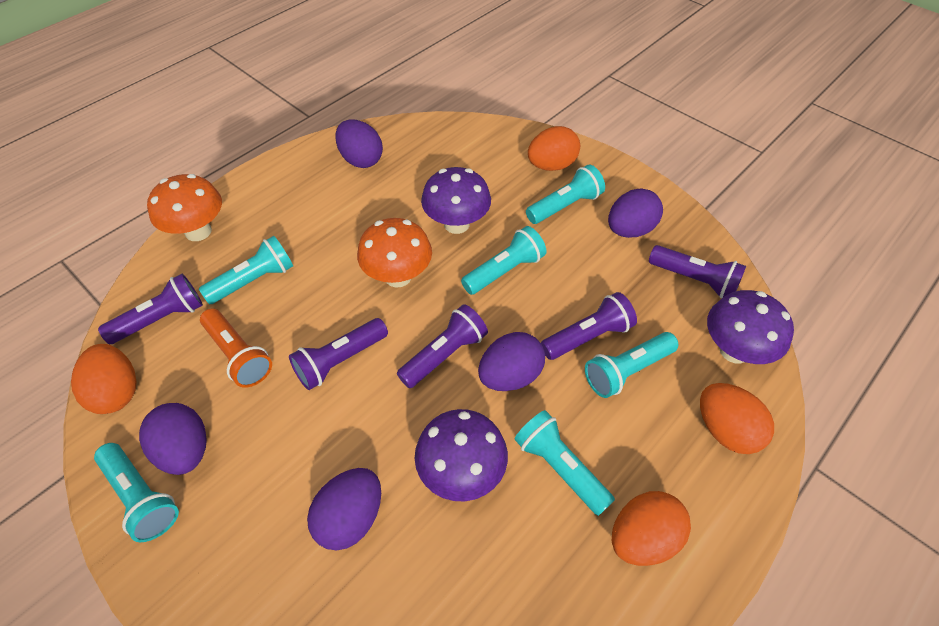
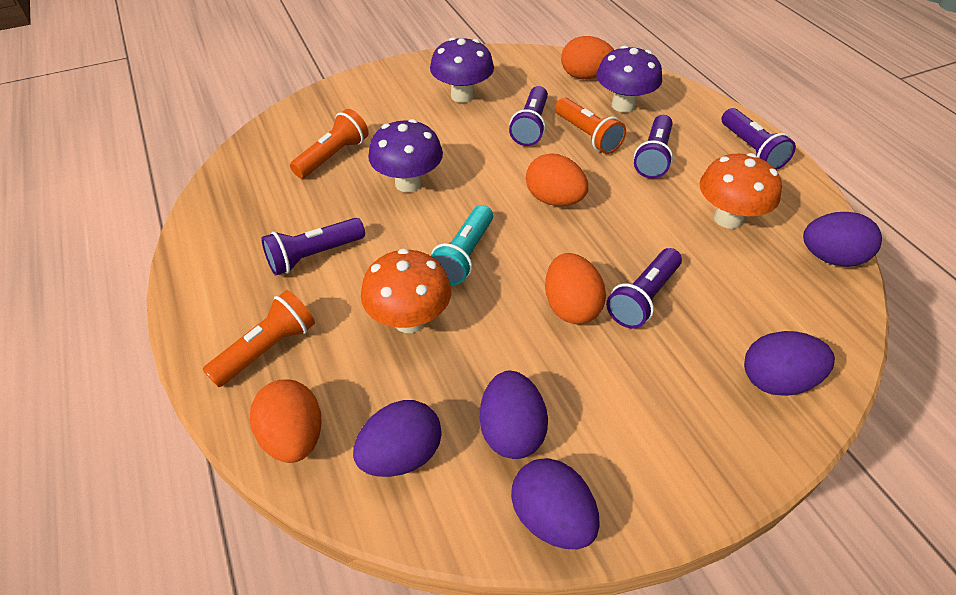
orange flashlight: [200,308,272,388] = 1 -> [203,290,315,387] [290,109,369,178] [555,98,626,154] = 3
turquoise flashlight: [94,443,179,542] [199,236,293,304] [461,226,546,295] [514,410,615,516] [526,164,605,224] [585,332,678,398] = 6 -> [431,205,493,285] = 1

